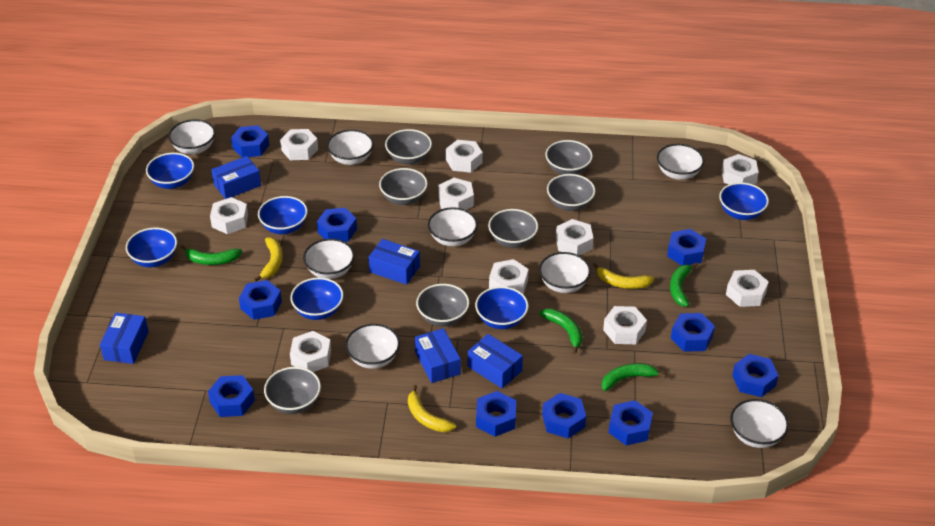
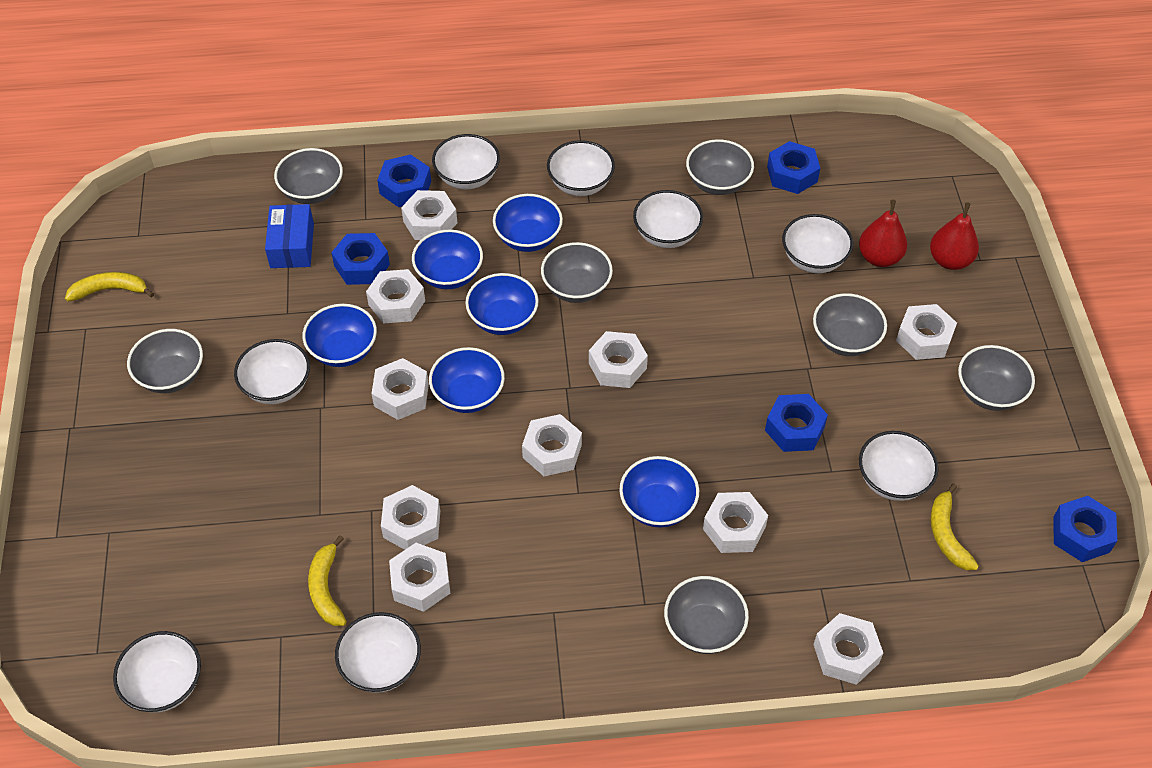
blue box: [100,313,149,364] [211,156,261,199] [369,239,420,285] [415,328,461,383] [468,334,523,388] = 5 -> [265,204,314,268] = 1
blue nut: [208,375,255,417] [231,125,269,157] [239,280,282,320] [317,208,357,242] [476,391,516,437] [542,393,586,438] [609,400,653,445] [667,229,706,265] [671,313,715,352] [732,354,779,397] = 10 -> [331,233,390,285] [377,154,431,207] [765,394,828,452] [767,141,820,194] [1053,496,1117,562] = 5
green banana: [181,245,242,265] [539,309,583,354] [601,363,666,391] [670,263,698,307] = 4 -> none = 0
red pear: none = 0 -> [859,200,907,267] [930,202,979,270] = 2

